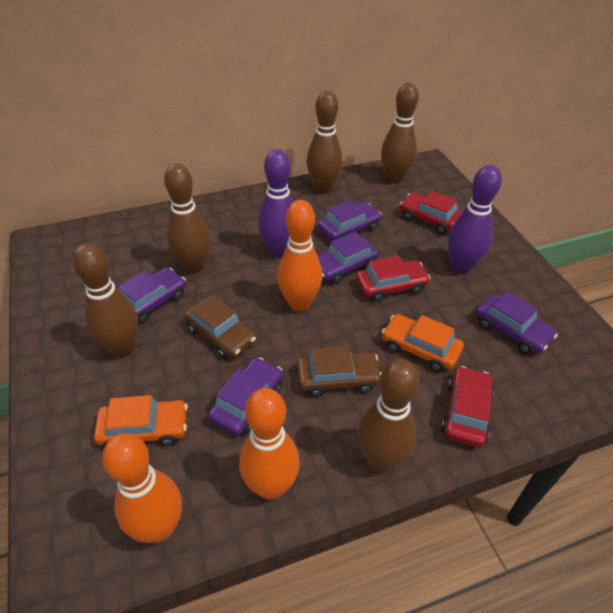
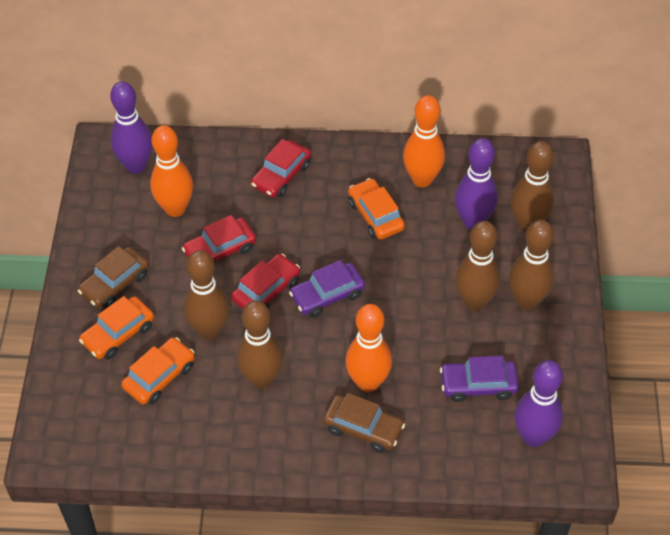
orange car: [94,395,188,448] [382,314,464,372] = 2 -> [79,296,154,360] [121,337,195,405] [348,178,405,240] = 3
purple bowling pin: [258,149,293,258] [448,165,502,273] = 2 -> [110,81,152,174] [455,138,498,230] [514,360,563,447] = 3
purple car: [118,267,186,324] [208,357,283,436] [317,232,379,284] [318,200,382,241] [476,291,558,354] = 5 -> [289,260,365,317] [440,356,519,402] = 2

